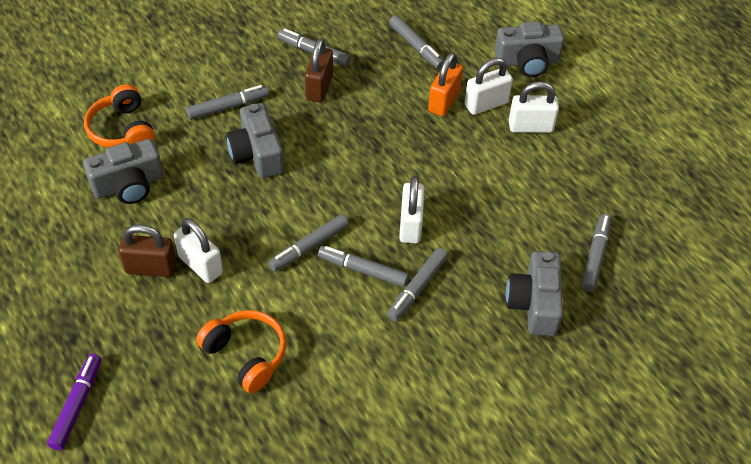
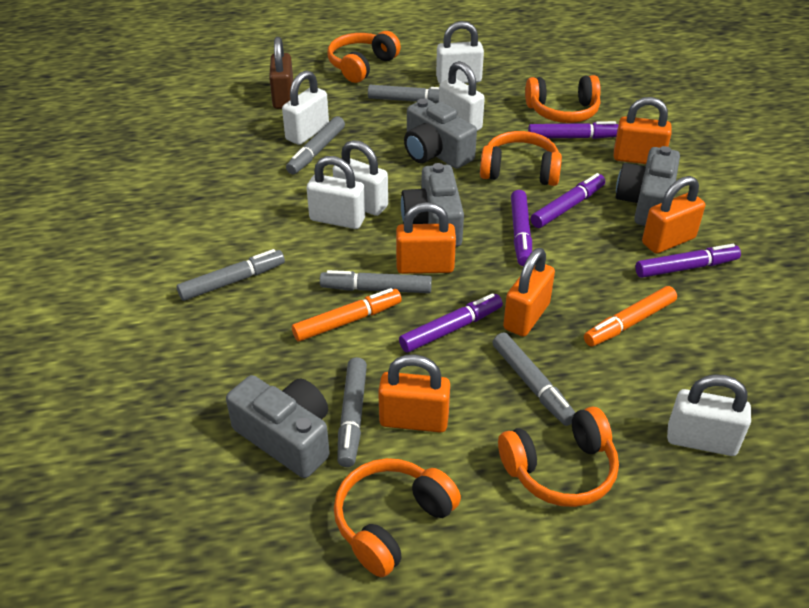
brown padlock: [119,224,177,277] [305,38,333,102] = 2 -> [269,37,293,109] = 1
grey marker: [186,85,269,120] [268,214,349,272] [278,28,351,67] [318,246,409,287] [387,248,448,322] [389,15,444,69] [581,214,612,292] = 7 -> [177,249,285,301] [286,116,345,175] [320,270,432,293] [337,357,367,467] [368,85,439,103] [493,332,576,426] = 6
orange headphones: [84,84,155,148] [196,310,287,393] = 2 -> [327,31,401,83] [334,458,461,577] [480,131,562,186] [498,407,619,507] [525,75,601,123] = 5
orange marker: none = 0 -> [292,288,402,342] [584,286,677,347] = 2
orange padlock: [428,52,463,116] = 1 -> [378,354,450,433] [396,202,456,274] [503,248,555,337] [614,97,672,164] [642,176,705,254] = 5
purple marker: [47,354,101,450] = 1 -> [399,293,503,353] [511,190,532,266] [528,121,619,139] [531,173,605,228] [635,244,741,278] = 5
white padlock: [174,218,223,283] [399,176,424,244] [464,58,513,115] [509,81,559,133] = 4 -> [282,70,329,145] [307,156,365,229] [333,140,388,216] [436,21,484,84] [439,61,485,131] [667,374,751,456] = 6

